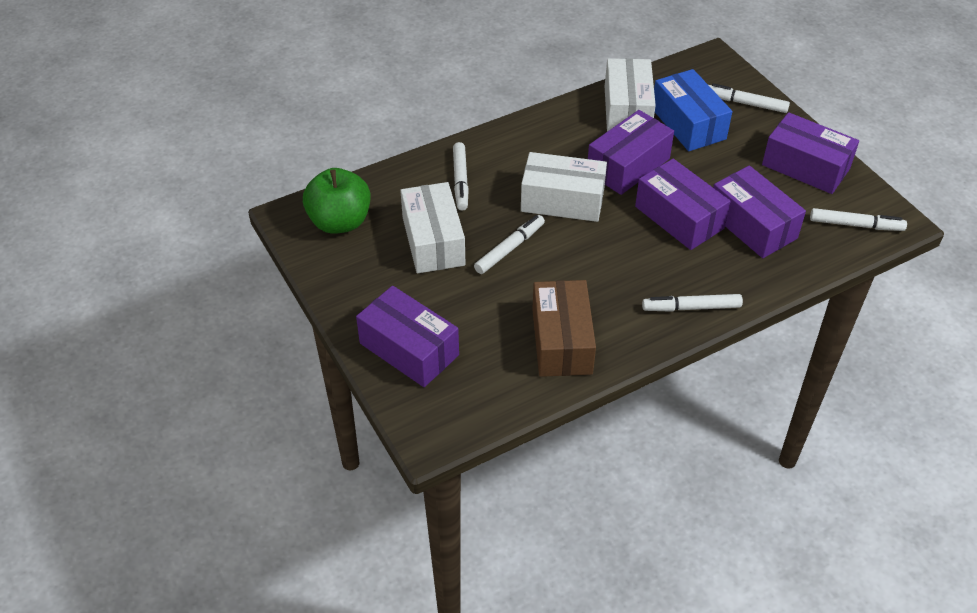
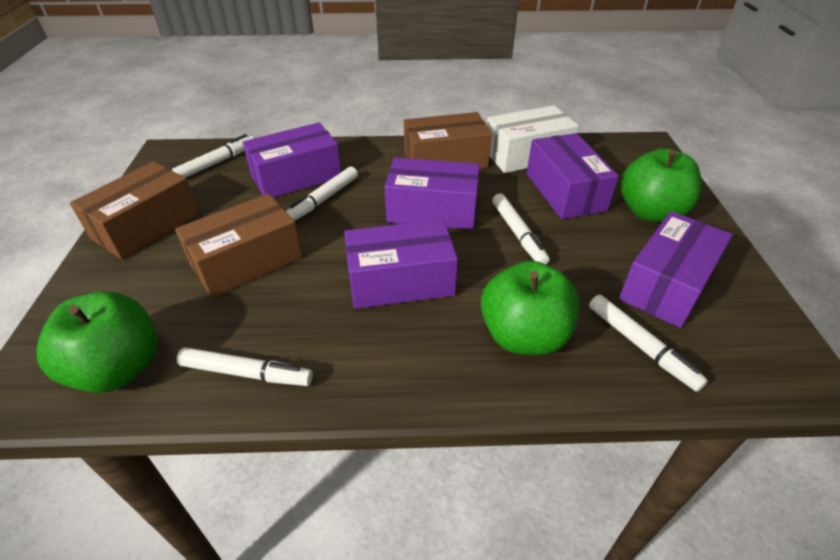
blue box: [654,69,732,151] = 1 -> none = 0
brown box: [532,280,596,377] = 1 -> [70,161,199,260] [175,193,303,298] [404,112,492,169] = 3
green apple: [303,168,371,234] = 1 -> [37,291,158,393] [481,261,579,355] [621,148,702,222] = 3
white box: [400,182,465,273] [521,152,607,222] [605,58,656,132] = 3 -> [487,105,579,173] = 1

